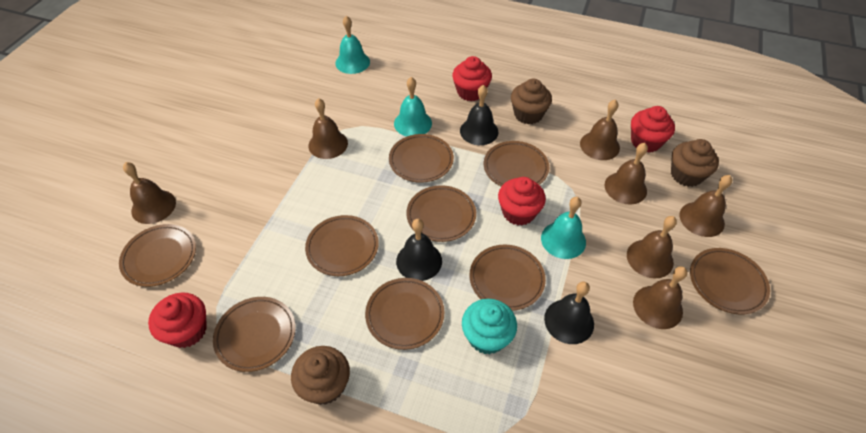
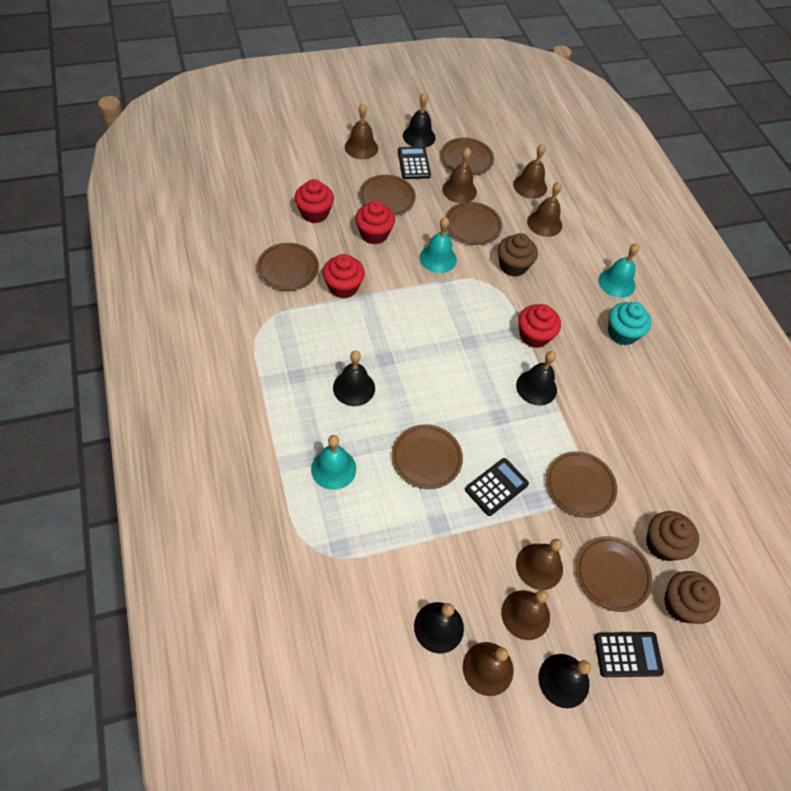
black bell: [396,219,442,281] [460,85,498,145] [544,281,594,344] = 3 -> [333,351,375,406] [403,92,436,148] [414,602,464,653] [516,351,557,406] [538,654,591,708] = 5
black calculator: none = 0 -> [398,147,431,179] [465,458,529,516] [594,632,664,677] = 3
brown plate: [119,224,196,287] [213,297,296,372] [305,215,379,276] [365,278,444,350] [389,134,454,183] [406,185,476,242] [469,245,546,311] [484,141,549,187] [690,248,770,314] = 9 -> [257,243,319,291] [359,175,416,216] [392,424,463,489] [440,138,494,175] [445,202,502,245] [546,451,617,518] [576,536,652,612] = 7

